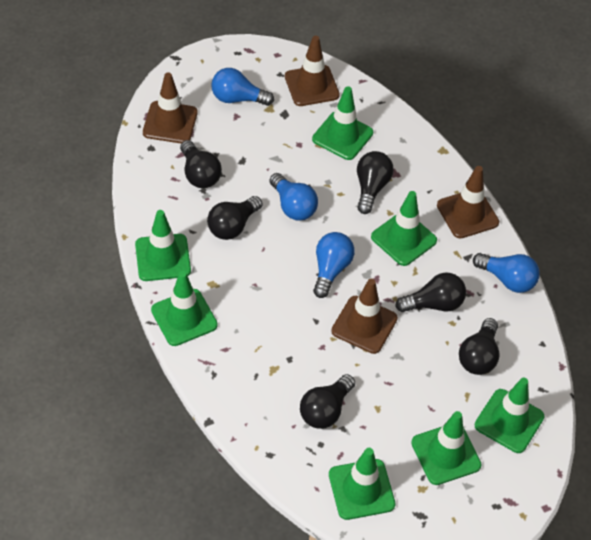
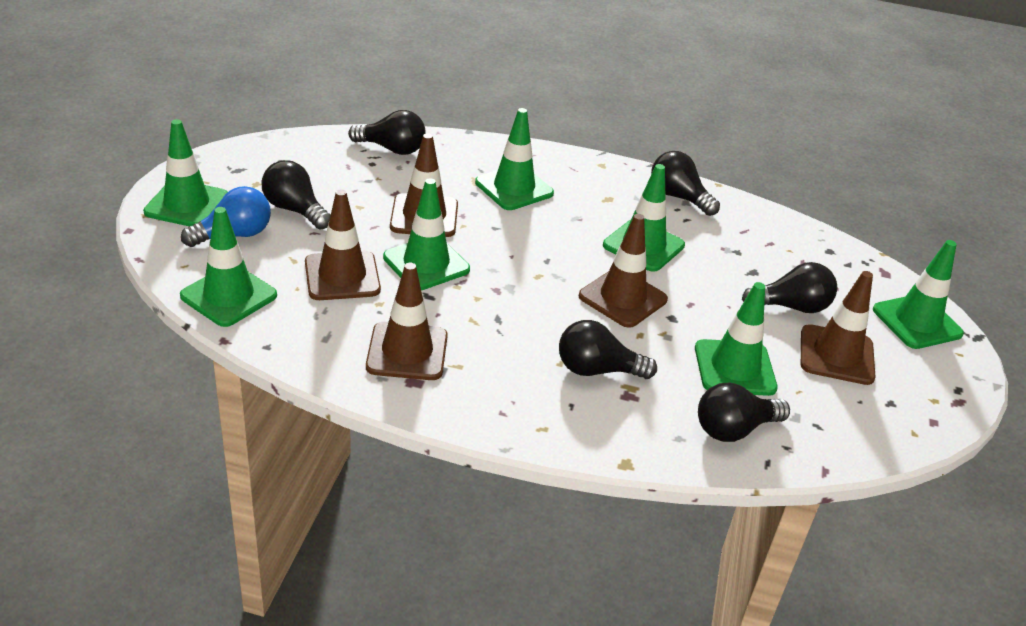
blue light bulb: [211,68,274,106] [269,173,318,221] [313,232,355,298] [473,253,540,293] = 4 -> [181,186,271,247] = 1
brown traffic cone: [143,73,198,143] [285,36,340,106] [331,279,398,354] [437,166,499,239] = 4 -> [305,189,381,300] [366,263,448,380] [390,133,458,237] [578,214,668,328] [801,271,875,385] = 5

